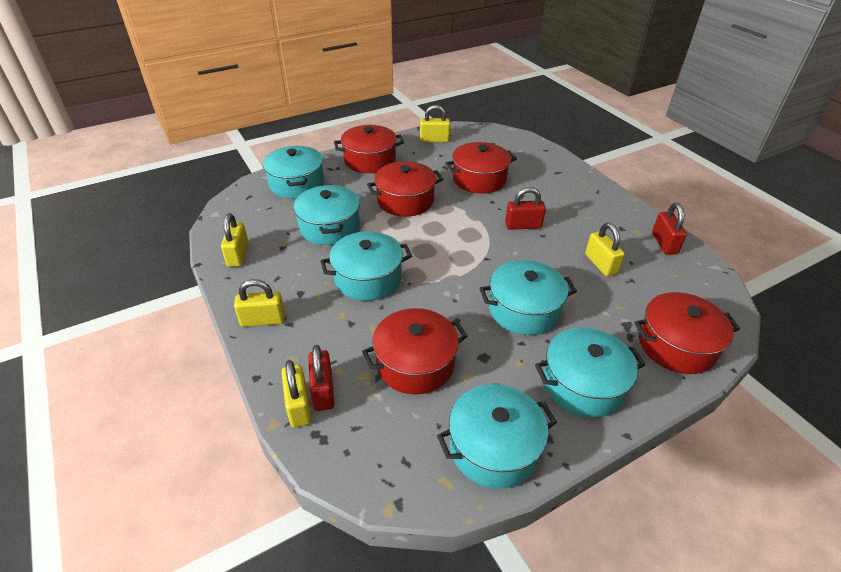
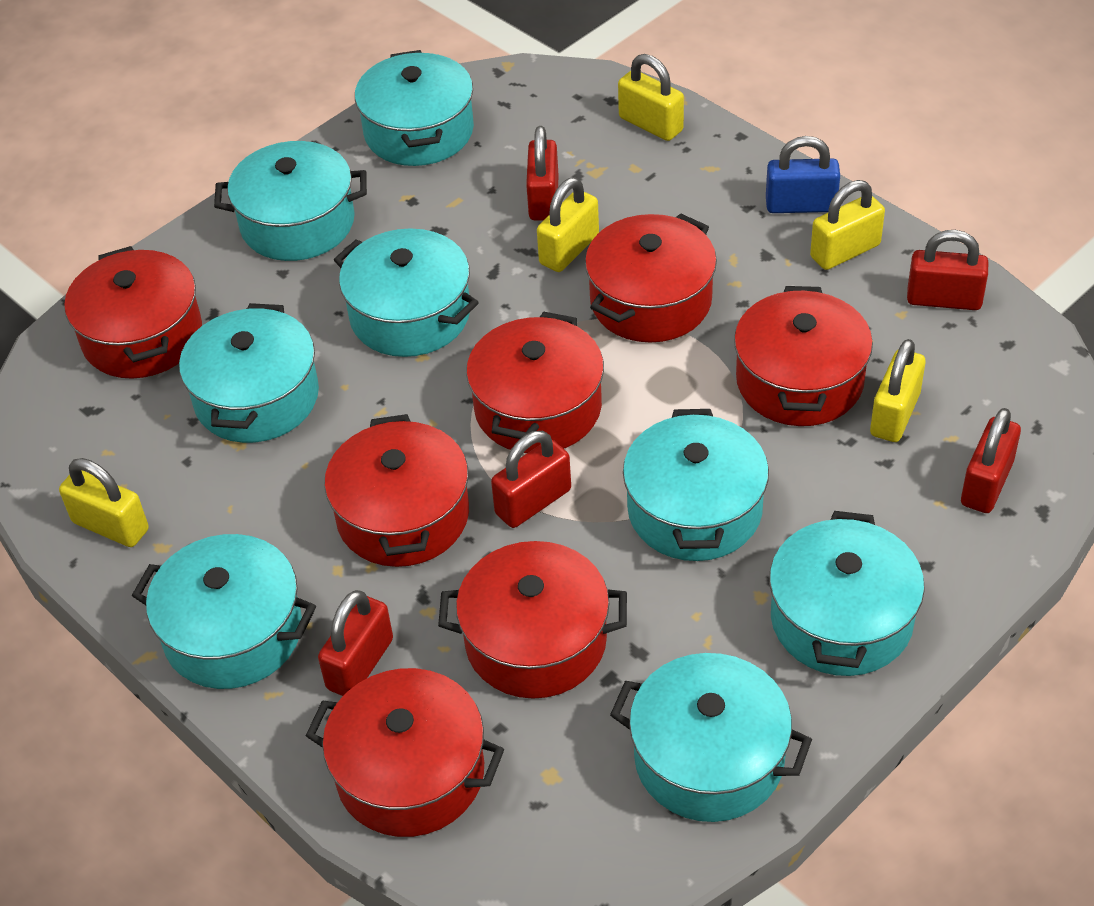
blue padlock: none = 0 -> [766,136,840,213] = 1
red padlock: [308,345,334,411] [505,187,546,230] [652,203,687,255] = 3 -> [318,590,393,696] [491,431,571,528] [526,126,559,221] [907,230,988,310] [961,408,1021,513] = 5
red pot: [334,125,404,173] [362,308,468,395] [367,161,443,217] [445,142,517,194] [634,292,740,374] = 5 -> [64,246,202,379] [306,668,504,837] [324,414,469,567] [438,541,627,699] [466,311,604,453] [585,213,717,343] [734,286,873,426] = 7
turquoise pot: [263,146,324,198] [293,184,360,245] [320,231,412,301] [437,384,557,489] [480,260,577,335] [535,327,645,418] = 6 -> [132,534,316,689] [179,303,319,443] [214,141,367,261] [334,228,479,357] [355,50,474,166] [610,653,812,822] [623,409,769,561] [769,511,925,676] = 8

